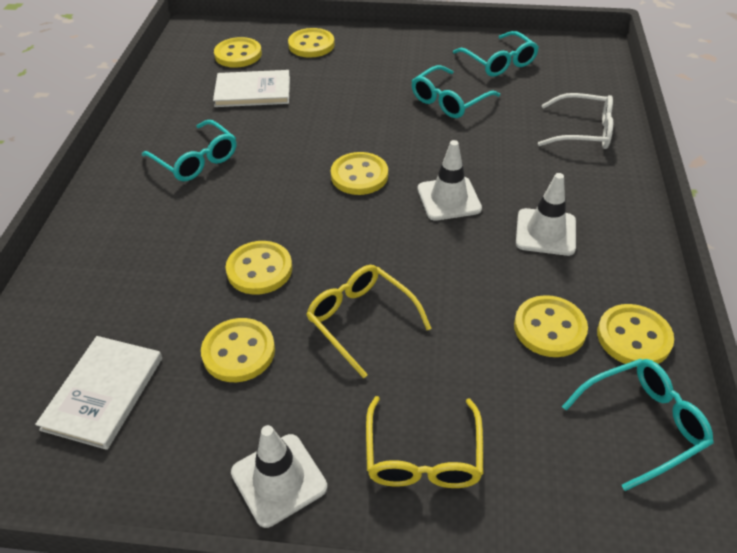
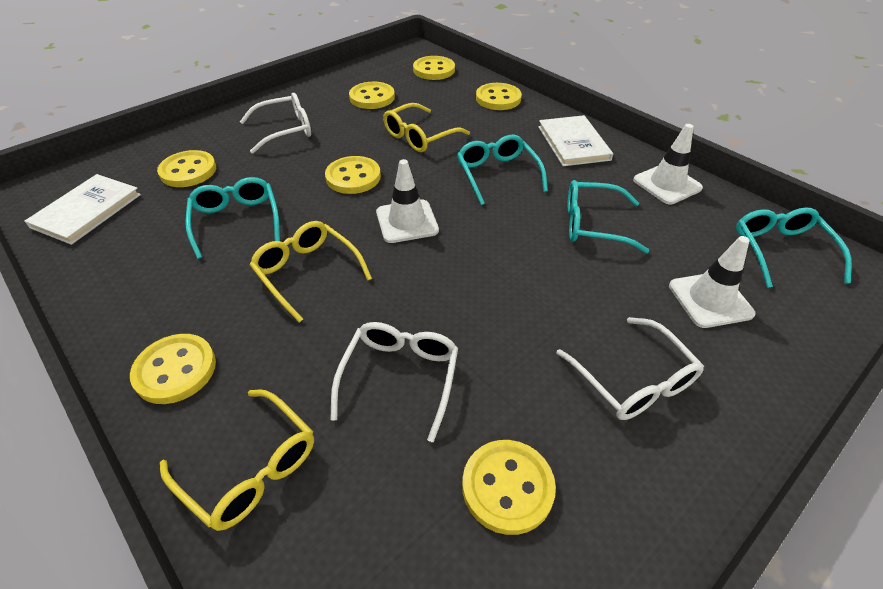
white glasses: [538,93,613,149] = 1 -> [240,93,311,154] [330,322,458,442] [556,317,704,420] = 3
yellow glasses: [306,265,432,378] [366,396,483,488] = 2 -> [160,389,314,531] [250,221,372,323] [383,103,470,152] = 3

